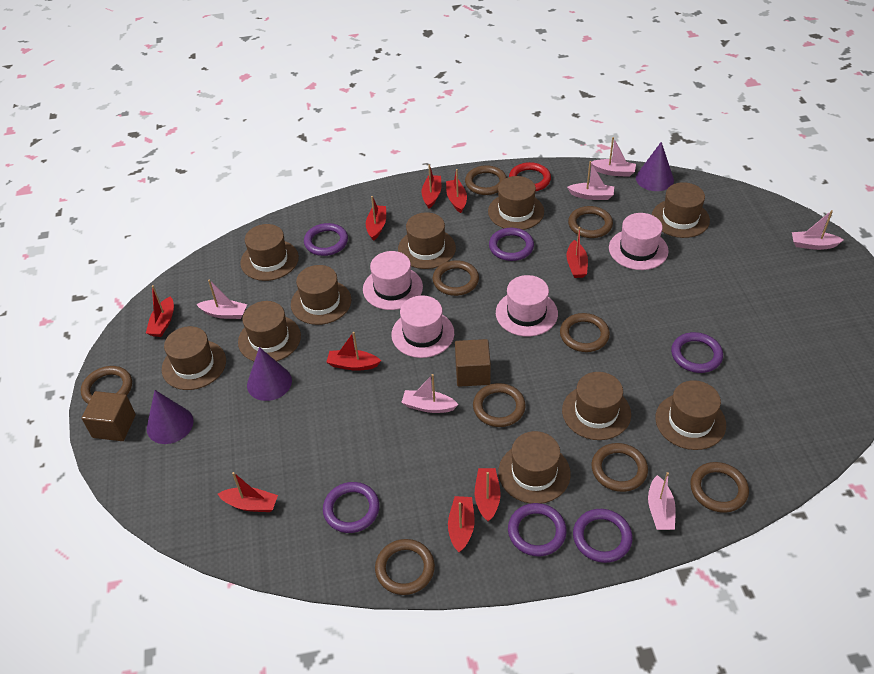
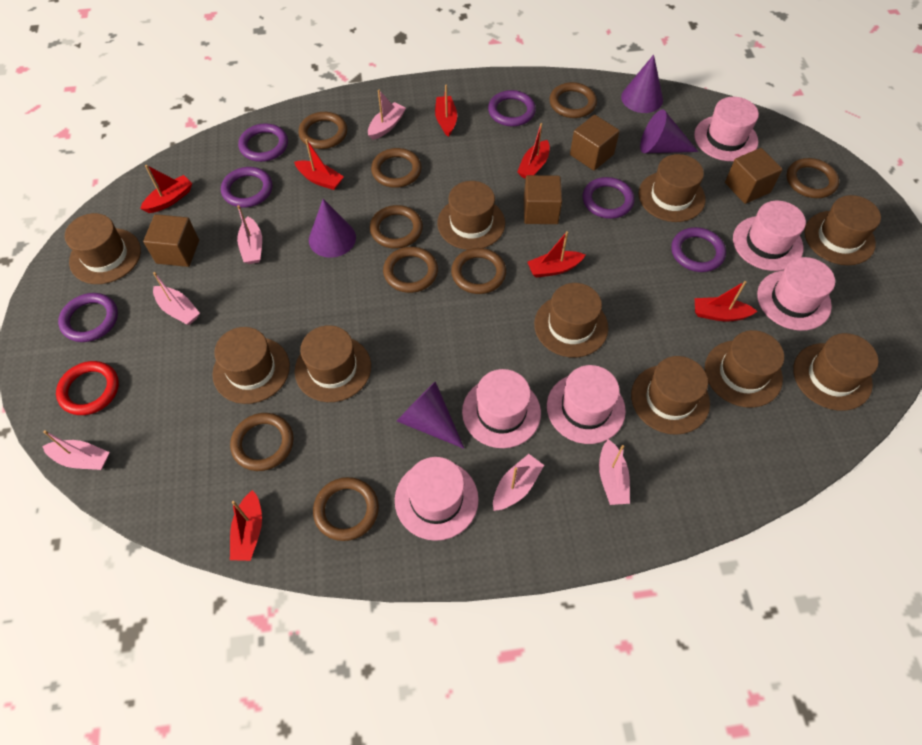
brown cube: [81,391,136,441] [455,339,491,387] = 2 -> [143,214,199,267] [524,175,562,224] [570,115,620,171] [725,148,783,204] = 4
pink hat: [363,251,423,310] [391,295,454,358] [496,275,558,337] [609,213,669,270] = 4 -> [395,457,479,541] [462,369,541,448] [547,365,626,444] [694,97,759,161] [733,201,806,271] [757,257,835,331] = 6
purple cone: [147,390,193,444] [247,347,292,401] [636,142,674,191] = 3 -> [309,199,356,258] [397,381,465,449] [621,55,663,113] [640,109,698,153] = 4
red boat: [146,285,174,337] [218,472,278,512] [326,332,381,371] [366,196,386,241] [421,164,441,208] [446,169,467,213] [448,496,475,553] [475,468,501,522] [567,227,588,278] = 9 -> [140,165,192,213] [230,490,262,561] [294,139,344,190] [435,84,457,137] [517,123,550,179] [527,231,585,278] [695,281,757,321] = 7

